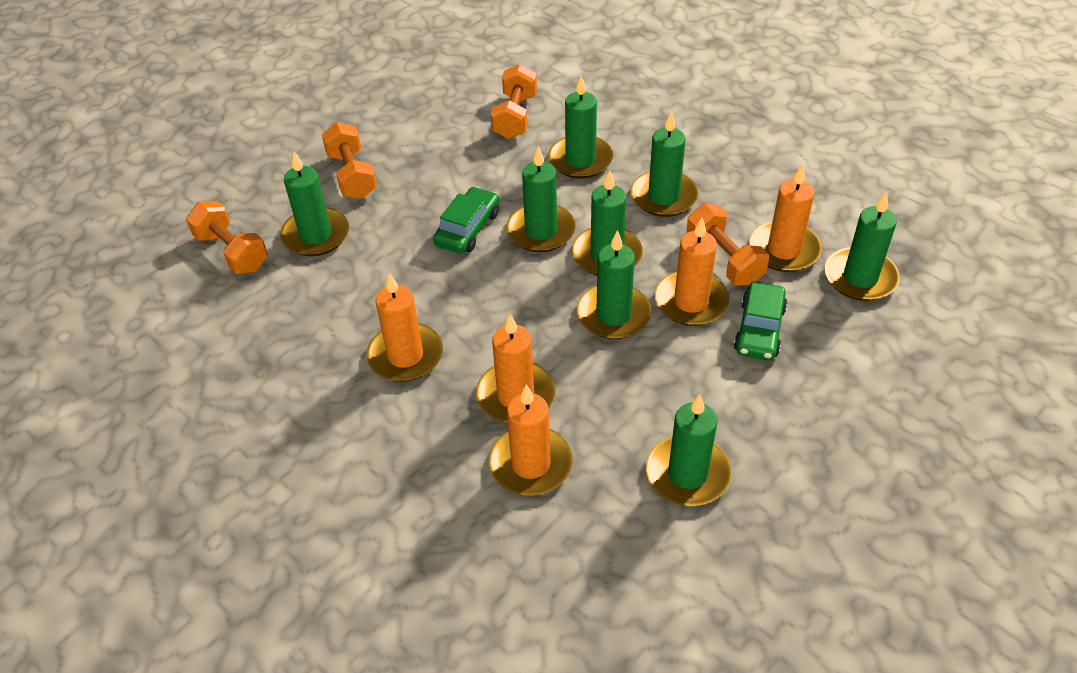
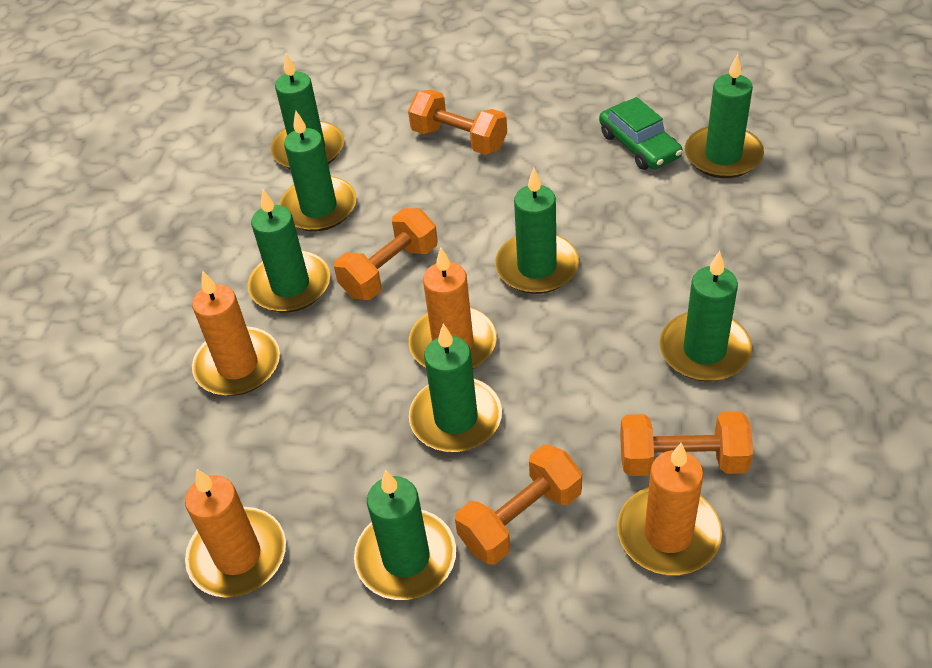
green car: [433,186,500,254] [734,282,787,361] = 2 -> [599,97,682,170] = 1
orange candle: [366,273,443,382] [476,314,555,423] [489,384,572,496] [655,218,729,326] [749,164,822,272] = 5 -> [185,469,286,598] [192,270,280,396] [409,247,497,369] [617,443,722,575] = 4

